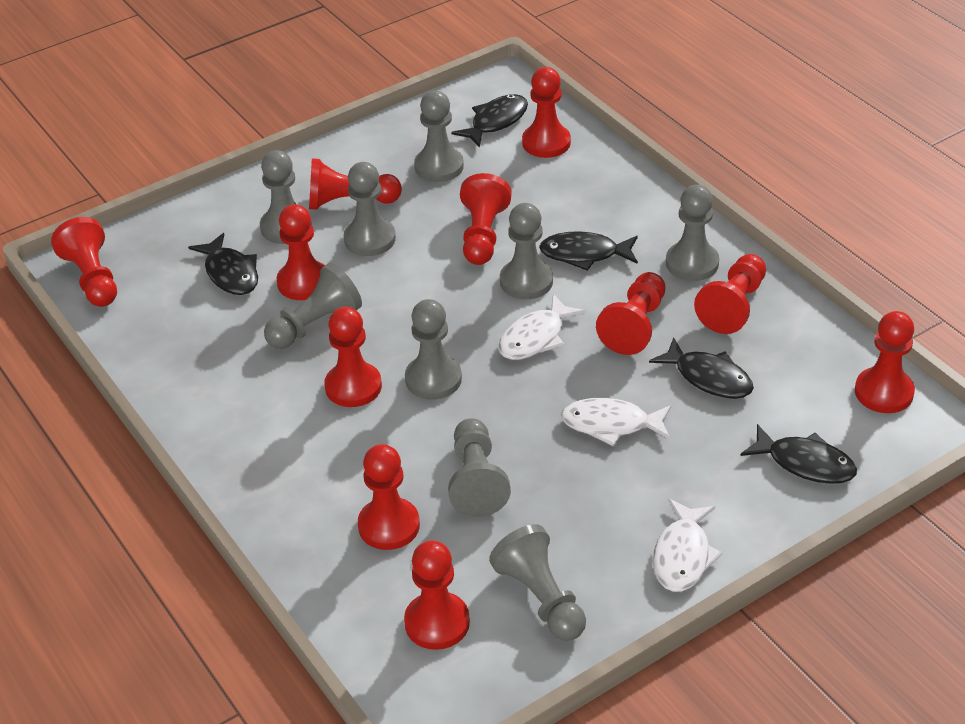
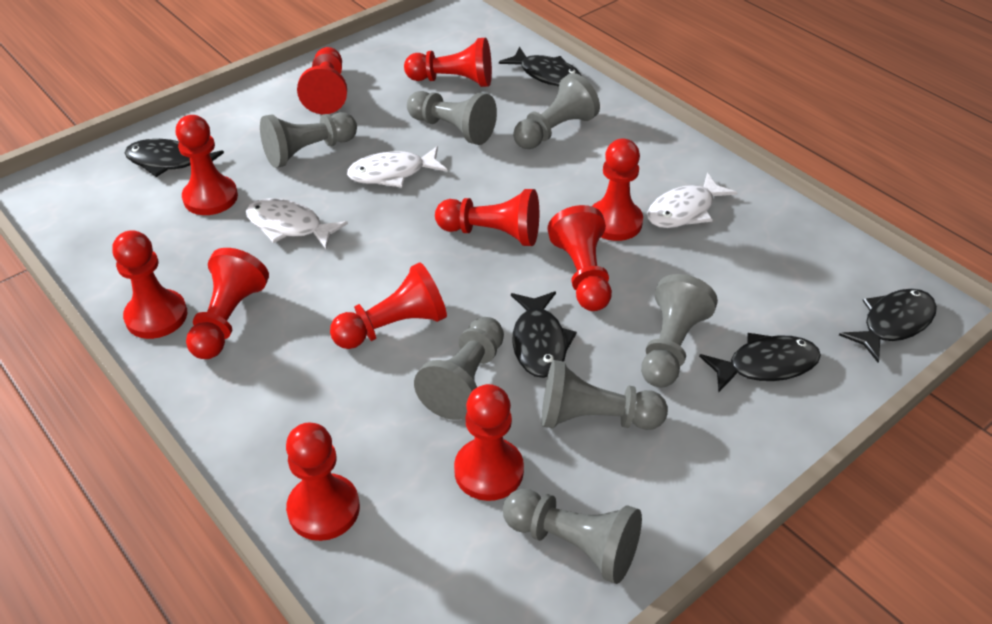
grey pawn: [260,150,312,244] [264,263,362,349] [344,162,396,256] [405,299,462,400] [414,91,464,182] [448,418,511,517] [489,524,586,641] [500,203,553,299] [666,185,719,281] = 9 -> [260,112,357,168] [407,91,497,145] [414,317,504,420] [503,489,642,584] [513,73,600,149] [542,360,668,430] [641,274,718,387] = 7

